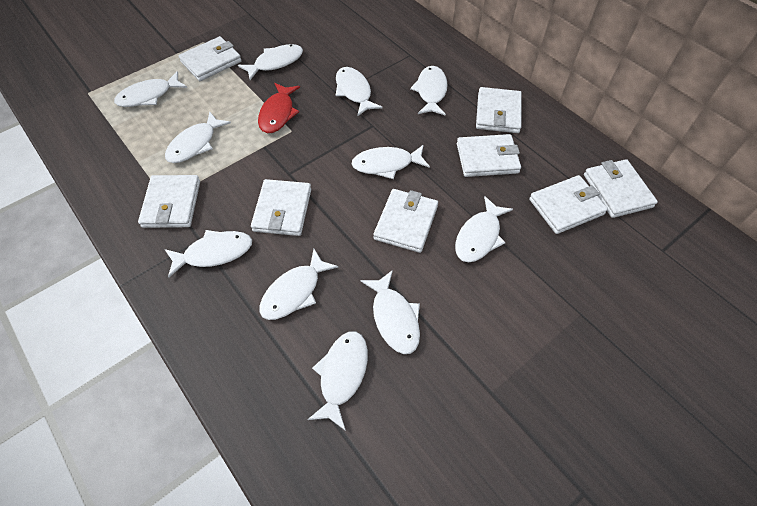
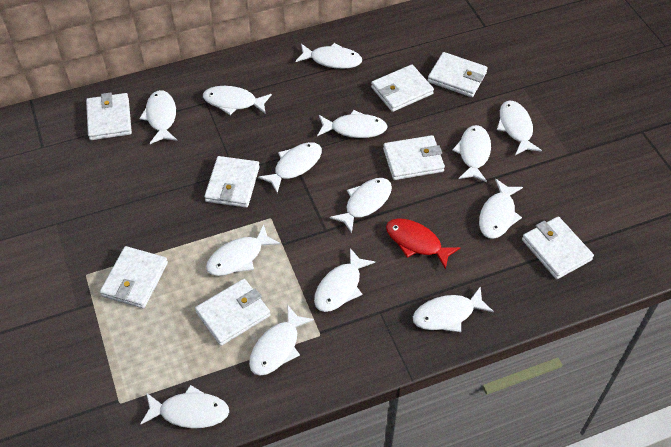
white fish: [114,71,187,107] [165,111,231,163] [165,230,252,278] [238,44,303,80] [259,249,339,320] [307,331,368,431] [336,67,383,116] [352,145,430,179] [361,270,420,354] [410,66,448,116] [455,196,513,263] = 11 -> [139,90,177,144] [140,385,229,428] [203,86,272,115] [206,224,281,276] [249,306,314,376] [258,142,322,193] [296,43,362,69] [314,248,375,312] [317,110,388,138] [329,178,392,233] [413,286,494,332] [452,125,491,182] [479,179,523,239] [497,101,542,155] = 14

